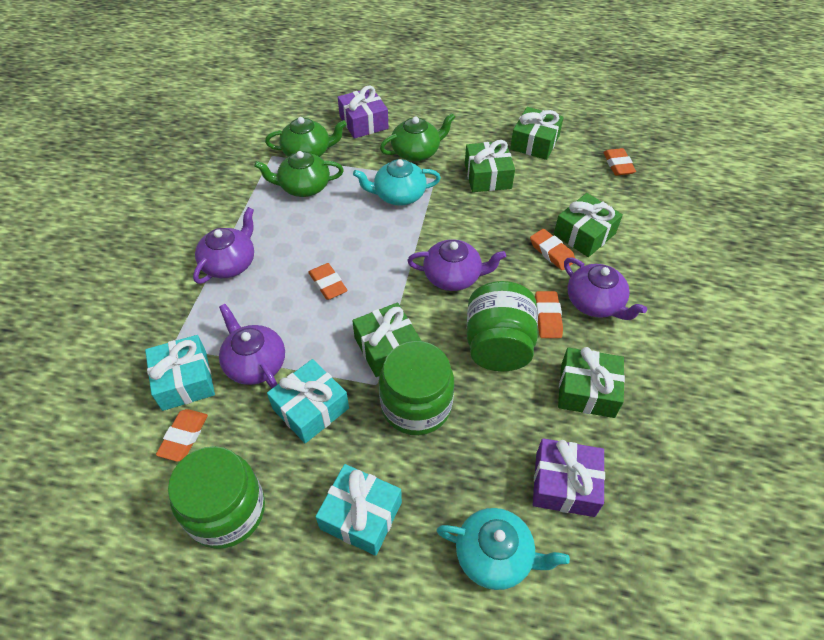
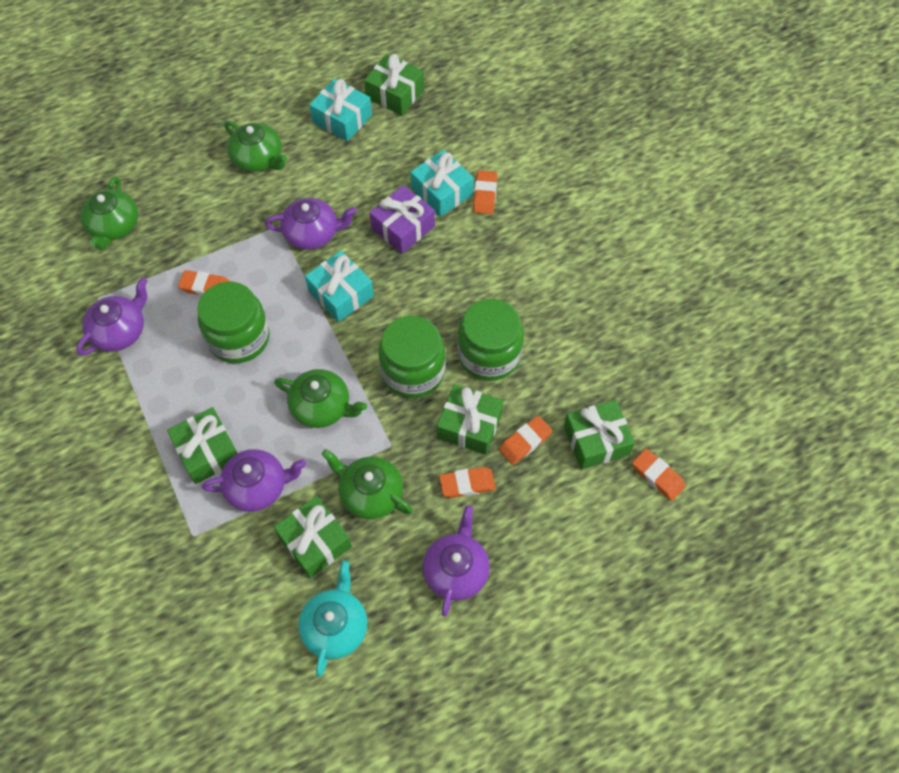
green teapot: [254,151,344,197] [265,117,347,157] [380,113,455,161] = 3 -> [80,176,138,250] [224,121,287,172] [274,369,367,428] [322,449,413,519] = 4
purple gift: [338,85,389,139] [533,438,605,517] = 2 -> [369,185,435,254] = 1
turquoise teapot: [353,159,441,206] [436,508,570,590] = 2 -> [298,560,368,677] = 1

